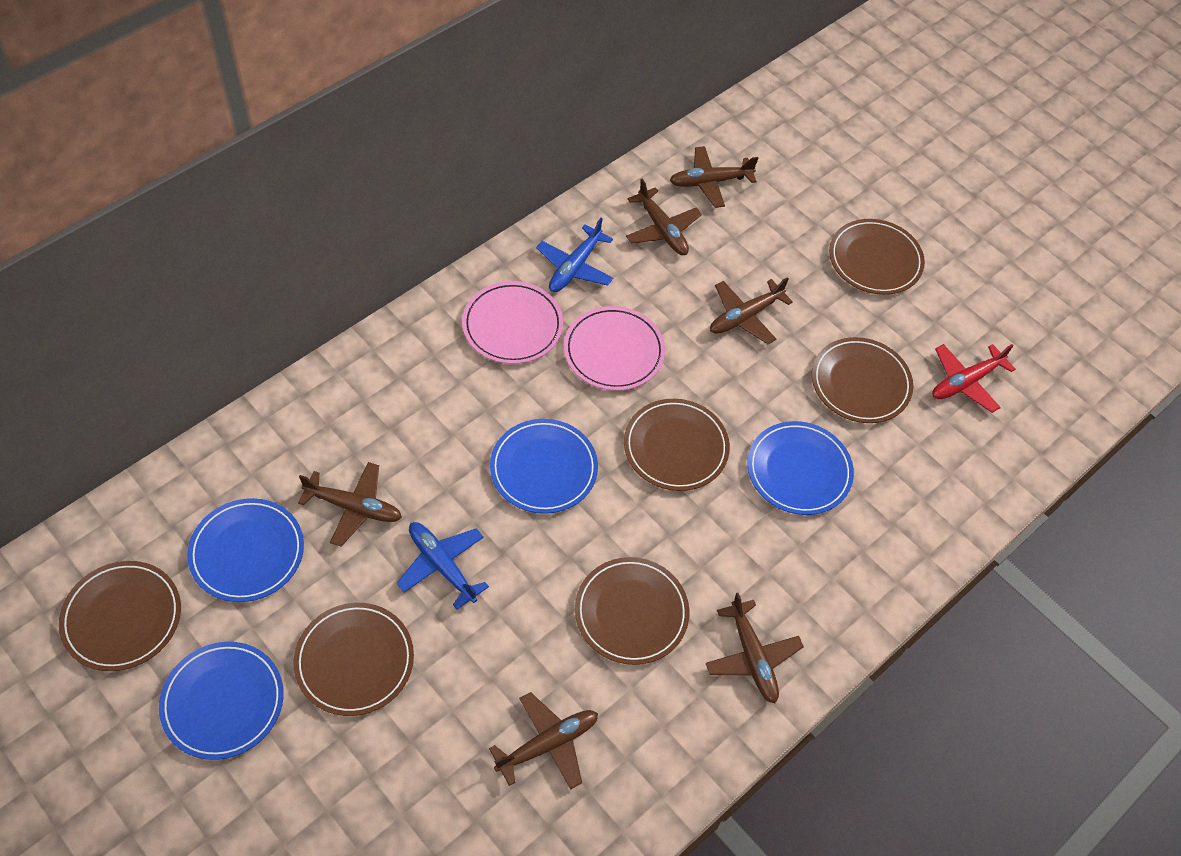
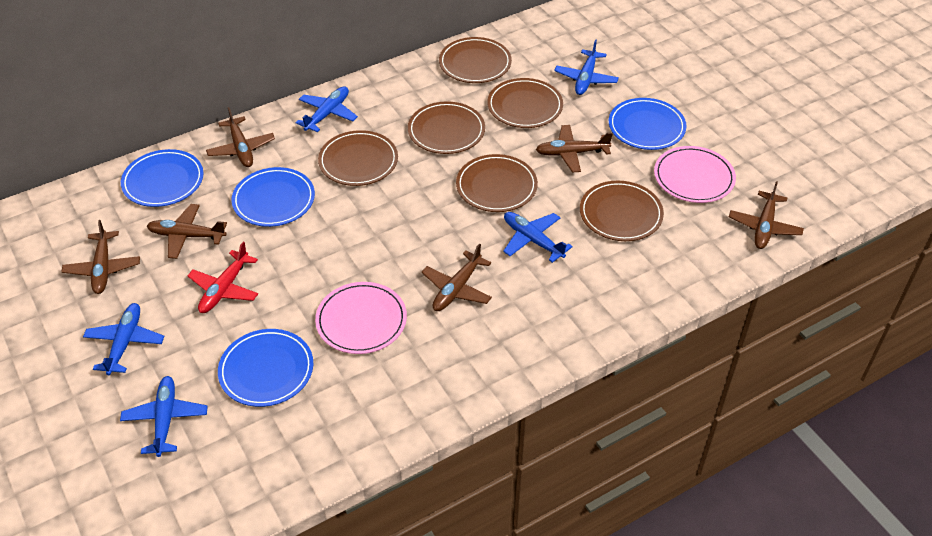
blue plane: [397,522,489,610] [536,218,613,292] = 2 -> [83,303,164,375] [120,376,208,457] [295,86,358,132] [503,212,573,263] [554,39,619,95] = 5

